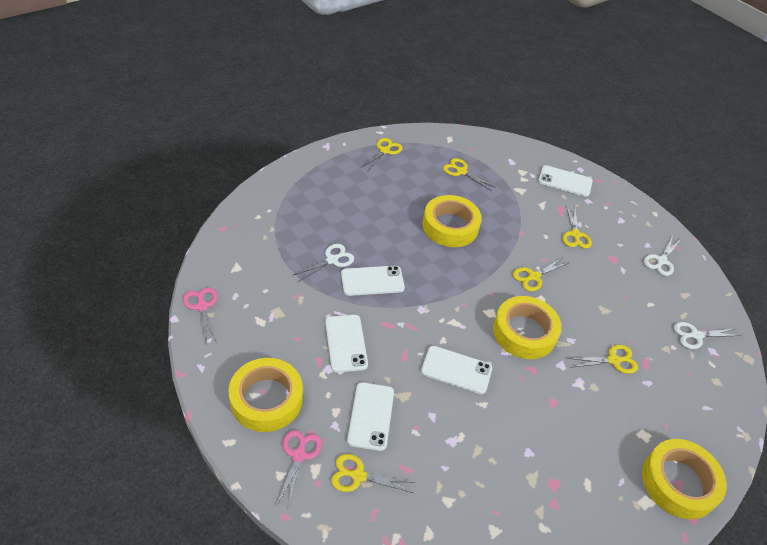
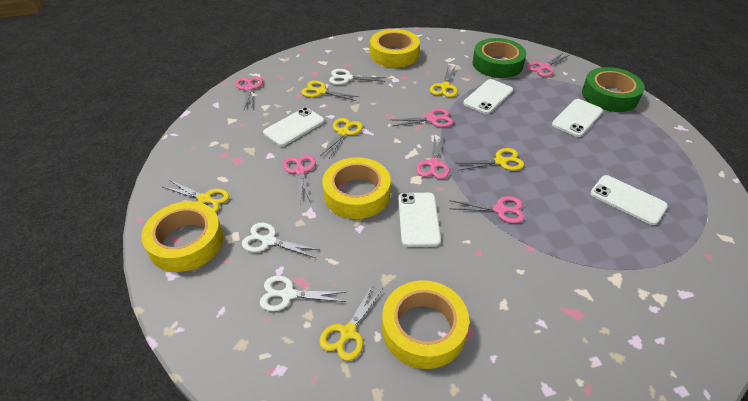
green tape: none = 0 -> [473,38,526,78] [582,67,645,112] = 2
pink scissors: [183,287,218,343] [276,430,322,509] = 2 -> [235,77,263,110] [283,155,316,203] [392,108,453,127] [416,135,450,179] [449,196,524,223] [527,52,569,77] = 6

